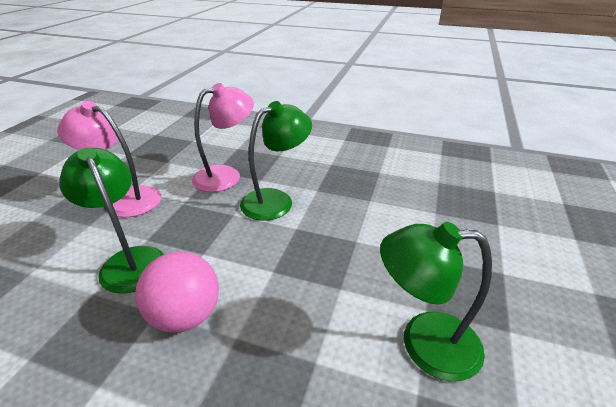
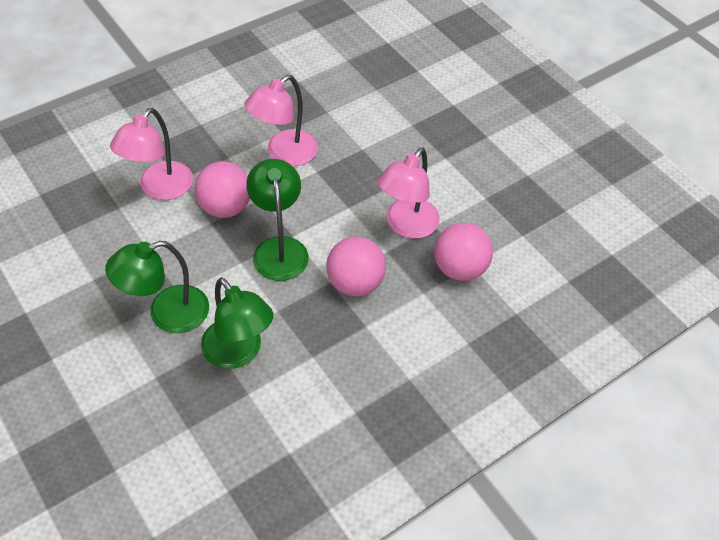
pink ball: [135,251,219,332] = 1 -> [194,161,250,218] [326,237,386,296] [434,222,493,281] = 3
pink lamp: [57,101,161,217] [192,83,254,192] = 2 -> [110,108,193,200] [244,75,318,166] [377,148,440,239] = 3

